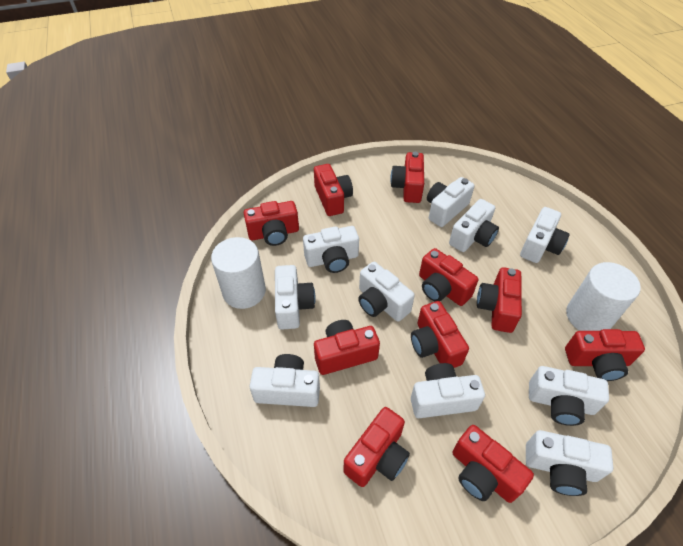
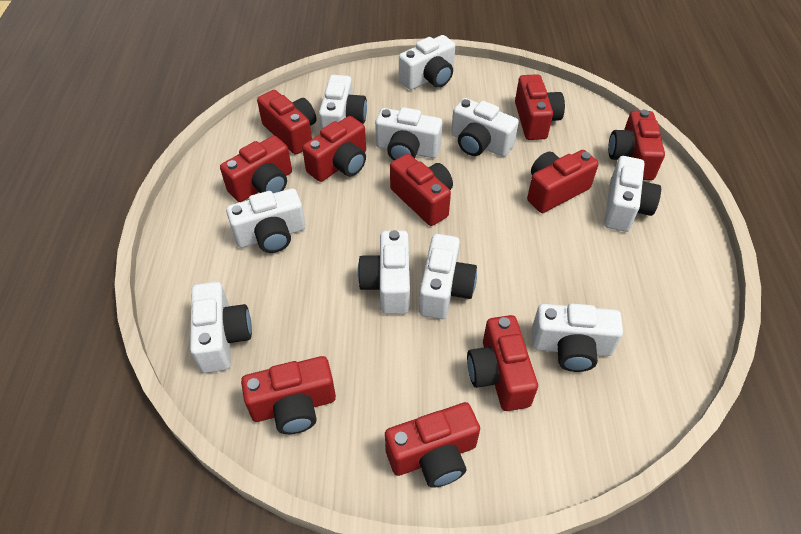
white cylinder: [211,237,266,309] [566,262,641,331] = 2 -> none = 0

